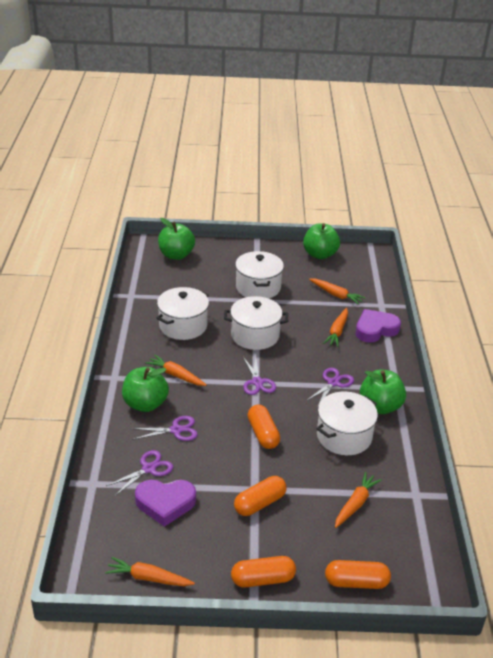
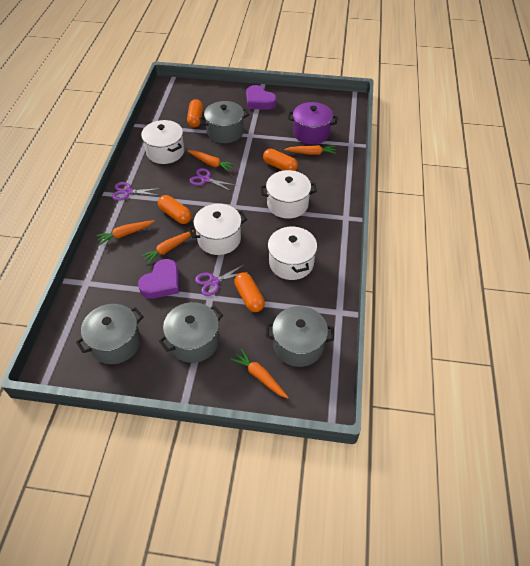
green apple: [122,367,169,412] [158,218,195,260] [303,223,340,259] [360,369,406,414] = 4 -> none = 0
grey pot: none = 0 -> [76,304,143,364] [159,302,223,363] [199,101,249,143] [266,306,334,367] = 4
purple pot: none = 0 -> [288,102,338,144] = 1
purple scissors: [106,450,173,496] [131,416,198,441] [243,355,276,395] [306,368,354,408] = 4 -> [112,182,161,201] [189,168,234,191] [195,264,249,296] = 3

